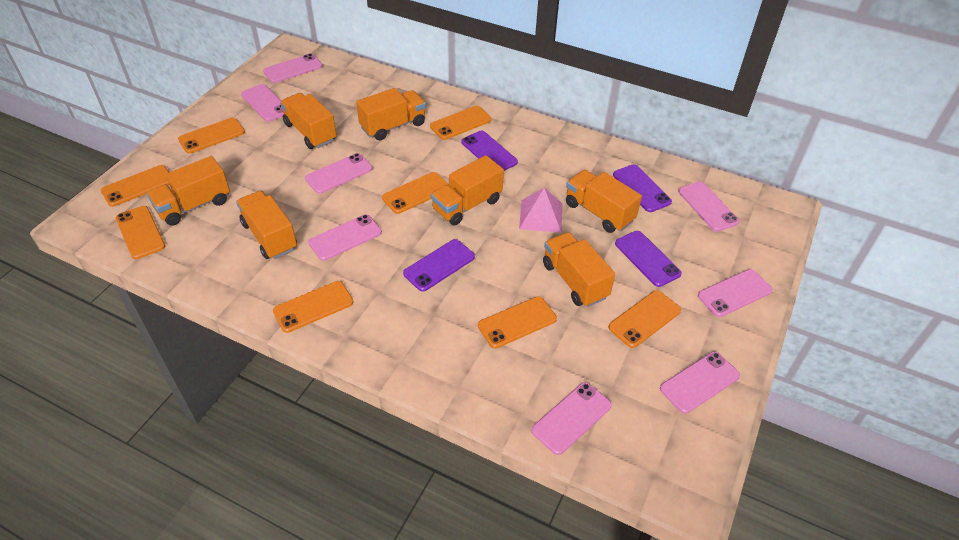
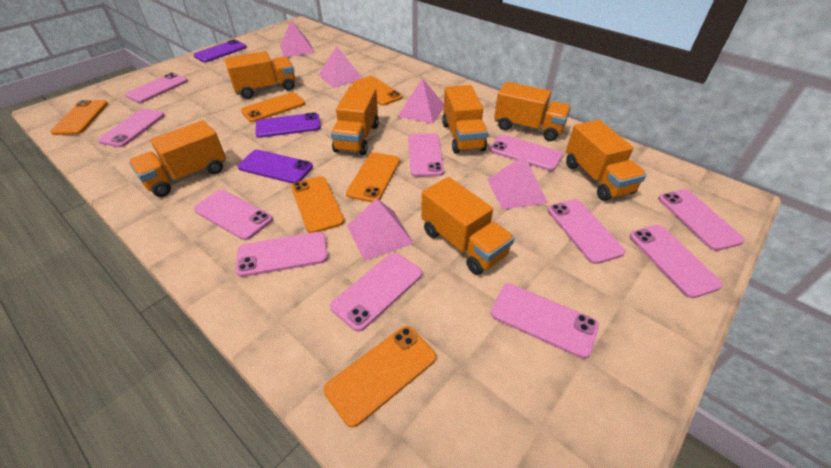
orange phone: [101,165,169,207] [116,206,165,259] [178,118,245,154] [273,281,353,333] [382,172,449,214] [430,106,491,140] [478,296,557,348] [608,290,681,348] = 8 -> [50,100,108,135] [241,92,305,122] [291,176,344,233] [324,326,436,427] [346,152,400,202] [352,76,402,106] = 6
pink phone: [241,84,284,122] [263,53,322,83] [305,153,372,194] [308,214,382,261] [532,382,612,455] [660,352,740,414] [678,182,739,232] [698,269,773,317] = 8 -> [98,109,165,147] [125,73,188,103] [194,190,273,240] [236,232,328,277] [330,253,422,332] [408,133,444,177] [490,135,563,171] [491,284,599,359] [548,199,625,264] [629,225,723,298] [658,189,745,251] = 11
pink pyramid: [519,188,562,233] = 1 -> [280,20,314,57] [318,46,362,88] [347,198,414,261] [398,78,444,124] [487,155,548,210] = 5
purple phone: [403,239,475,292] [461,131,518,171] [613,164,672,212] [615,231,682,287] = 4 -> [193,39,247,62] [238,150,313,184] [255,112,321,138] = 3

